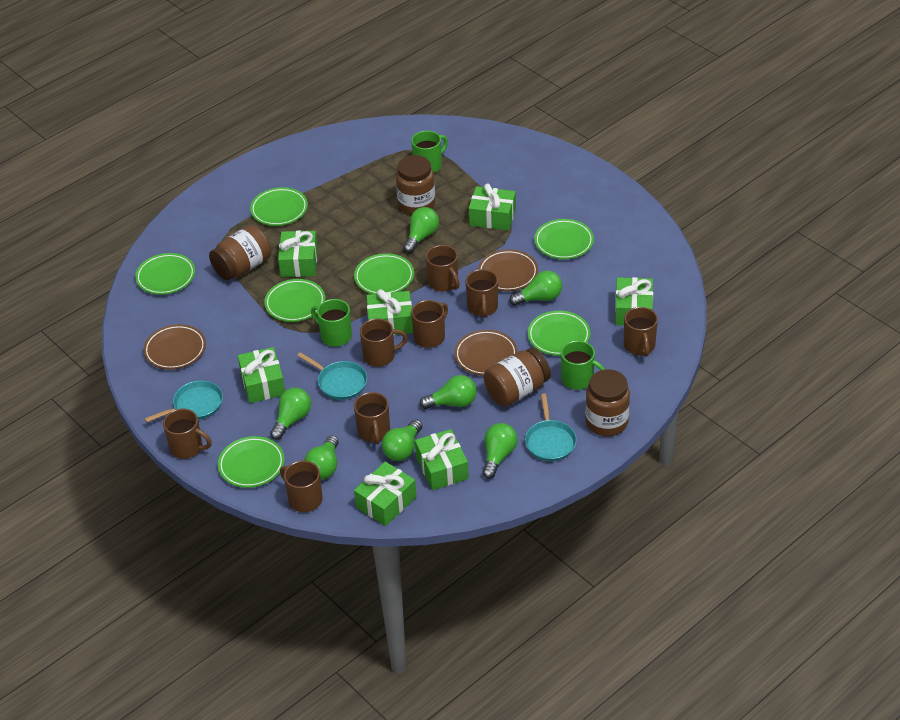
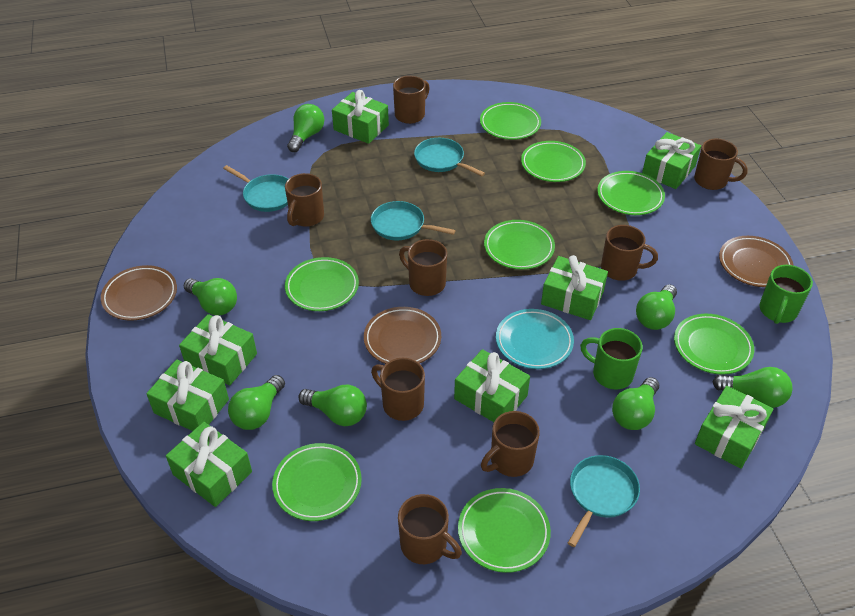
brown jar: [209,225,271,281] [396,155,435,215] [484,348,551,407] [585,369,630,436] = 4 -> none = 0
green gift: [238,347,285,403] [278,230,318,277] [354,462,417,526] [367,289,413,335] [415,429,469,490] [469,183,516,231] [615,277,653,325] = 7 -> [146,360,229,431] [166,422,252,507] [179,314,257,385] [332,90,389,144] [454,349,530,422] [541,255,608,320] [642,132,701,189] [695,386,773,469] = 8
green mug: [311,299,352,347] [411,131,448,173] [561,340,605,390] = 3 -> [580,328,643,389] [759,265,813,324] = 2
green plate: [135,253,195,295] [218,436,285,488] [250,187,308,226] [264,279,325,322] [354,253,414,294] [528,311,591,356] [534,219,594,259] = 7 -> [272,443,362,521] [285,257,359,311] [458,488,551,573] [480,102,541,140] [484,220,555,270] [521,141,586,182] [597,171,665,215] [674,314,754,375] = 8
turquoise pan: [144,380,223,422] [297,352,367,400] [525,394,577,461] = 3 -> [223,165,288,212] [371,201,456,240] [414,138,485,176] [568,455,640,547] = 4
turquoise plate: none = 0 -> [496,309,574,369] = 1

